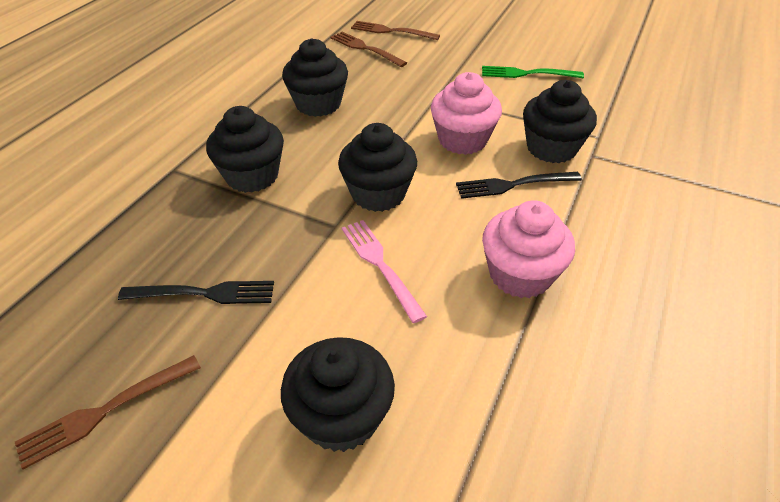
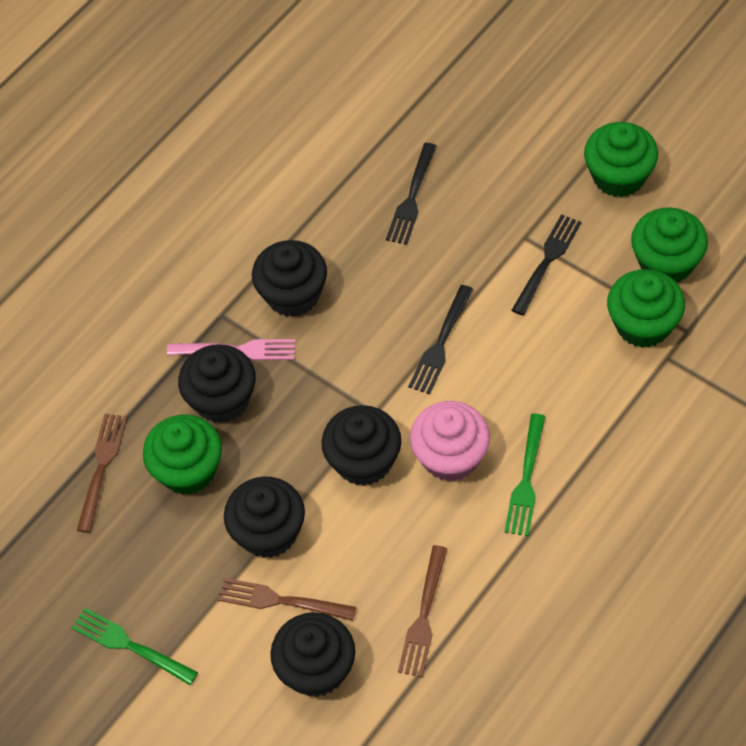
black fork: [118,281,274,304] [456,172,582,199] = 2 -> [386,143,437,245] [408,285,473,395] [512,214,581,315] = 3
green cupcake: none = 0 -> [143,414,222,495] [584,122,658,197] [607,269,685,348] [631,208,708,282] = 4
green fork: [482,66,584,78] = 1 -> [71,608,198,685] [504,414,545,536] = 2
pink cupcake: [431,72,502,155] [482,200,575,298] = 2 -> [410,401,490,482] = 1

